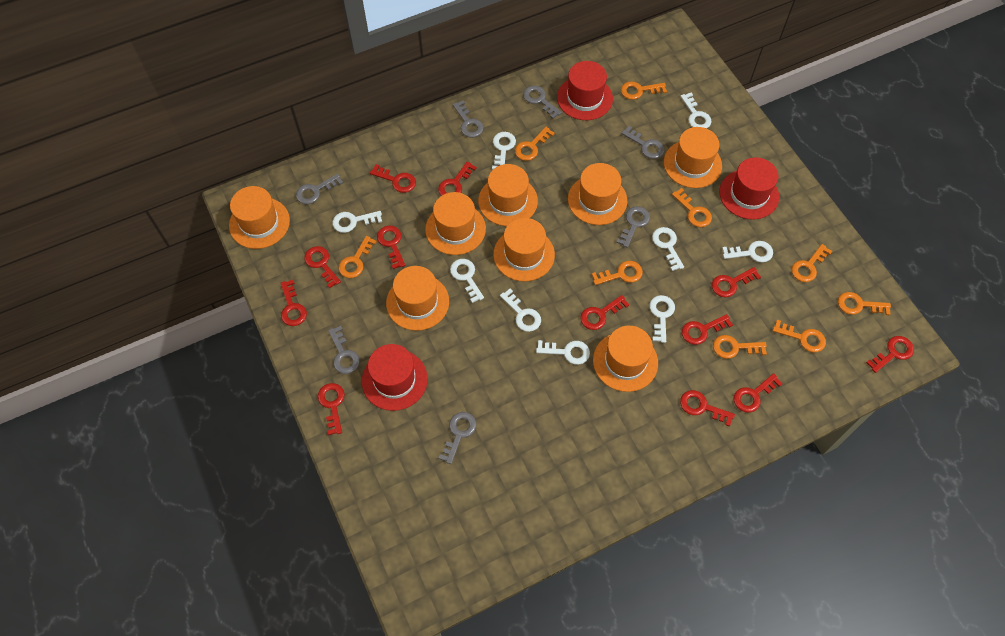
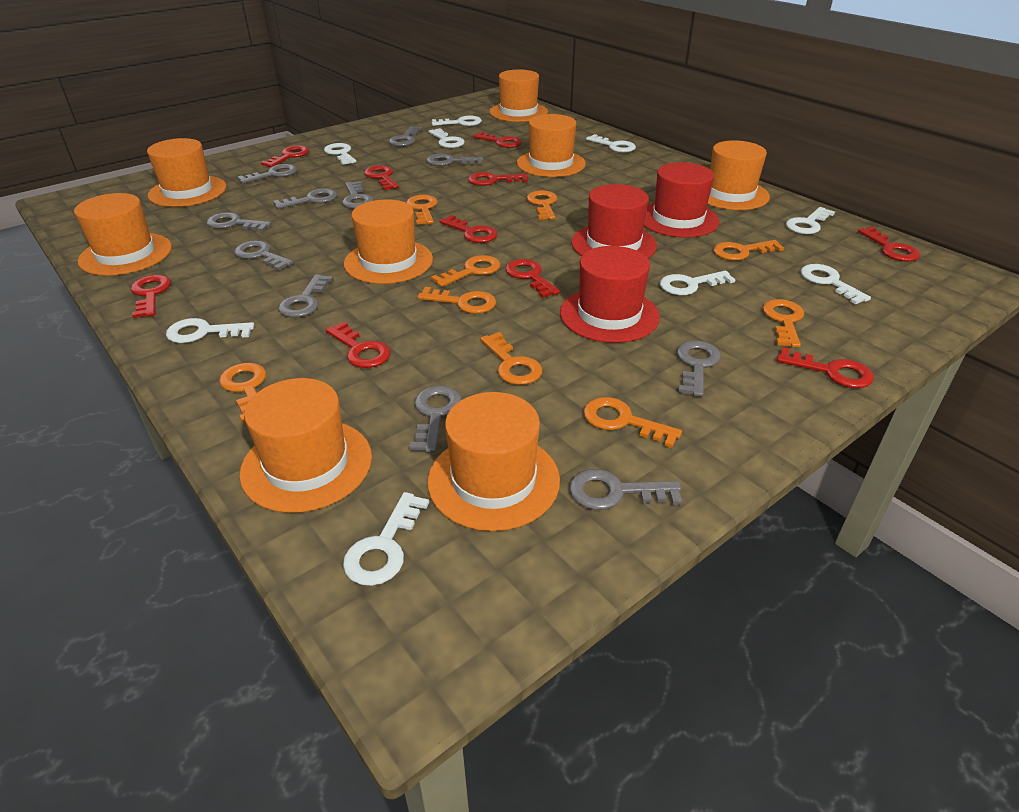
grey key: [296,174,343,204] [328,326,360,374] [438,412,476,464] [453,101,484,138] [523,86,562,119] [616,206,650,248] [622,126,665,159] = 7 -> [207,212,272,232] [234,240,293,271] [237,164,297,184] [273,188,337,209] [278,274,333,318] [342,181,373,209] [389,126,422,147] [409,385,462,453] [427,153,483,166] [569,469,682,510] [677,340,721,397] = 11
red key: [280,280,307,326] [304,246,341,288] [318,383,345,435] [370,164,416,193] [377,226,405,269] [438,161,477,196] [580,295,629,330] [680,390,735,427] [682,314,733,345] [712,267,761,297] [733,373,783,412] [866,336,914,373] = 12 -> [131,275,171,318] [261,145,309,167] [326,321,391,368] [364,165,399,190] [440,215,497,243] [468,172,528,186] [473,132,522,148] [505,259,560,298] [777,347,874,388] [858,227,920,262] = 10

